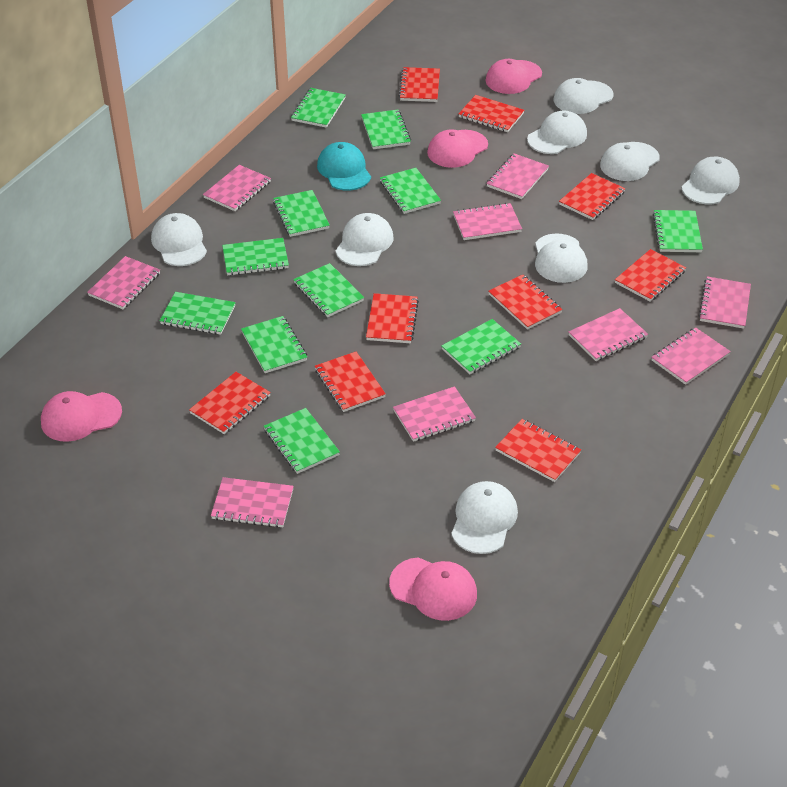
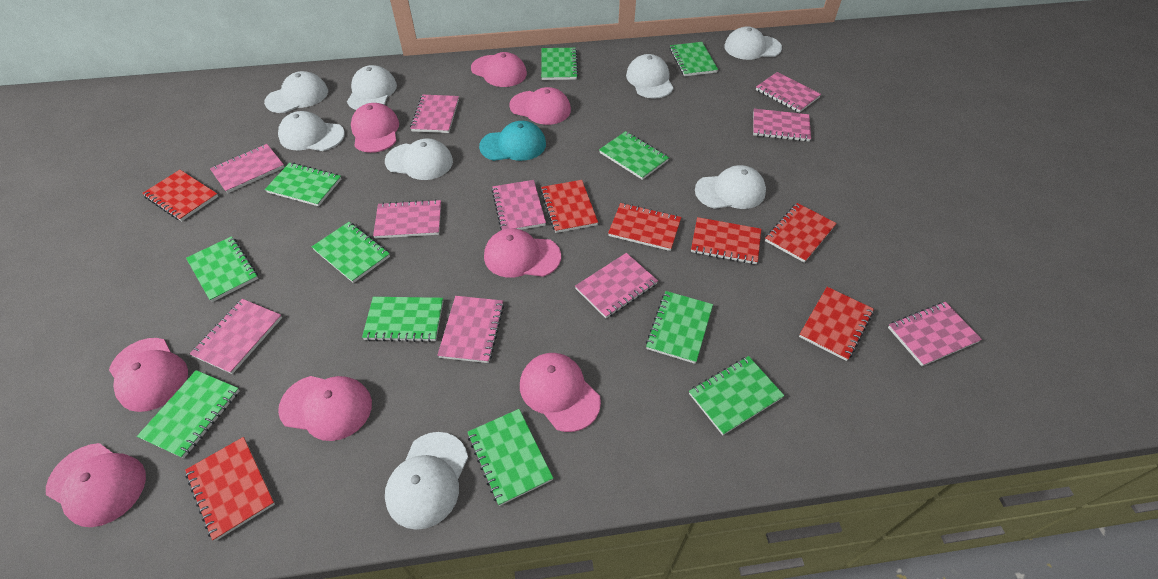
pink cap: [41,391,122,442] [389,557,477,621] [427,129,488,168] [485,59,542,94] = 4 -> [46,443,146,527] [109,338,188,412] [278,376,372,441] [351,103,399,153] [471,52,527,87] [484,228,561,278] [509,87,571,125] [520,353,601,432] = 8
pink notebook: [87,256,160,309] [203,165,271,211] [211,477,294,528] [393,386,476,442] [453,203,522,240] [486,153,549,199] [569,308,648,361] [652,327,731,385] [699,276,751,329] = 9 -> [190,299,282,374] [210,144,285,193] [373,199,441,239] [410,95,459,133] [437,296,504,363] [492,180,546,230] [575,253,658,318] [753,109,811,142] [756,72,821,113] [888,302,982,366] = 10
red notebook: [189,372,271,434] [315,351,386,412] [366,293,419,343] [399,67,440,102] [459,95,525,132] [488,274,563,329] [495,419,581,482] [559,173,626,220] [615,249,686,302] = 9 -> [142,170,218,221] [185,437,275,541] [541,180,598,233] [608,203,681,251] [691,217,761,264] [765,203,837,263] [799,287,874,361] = 7

